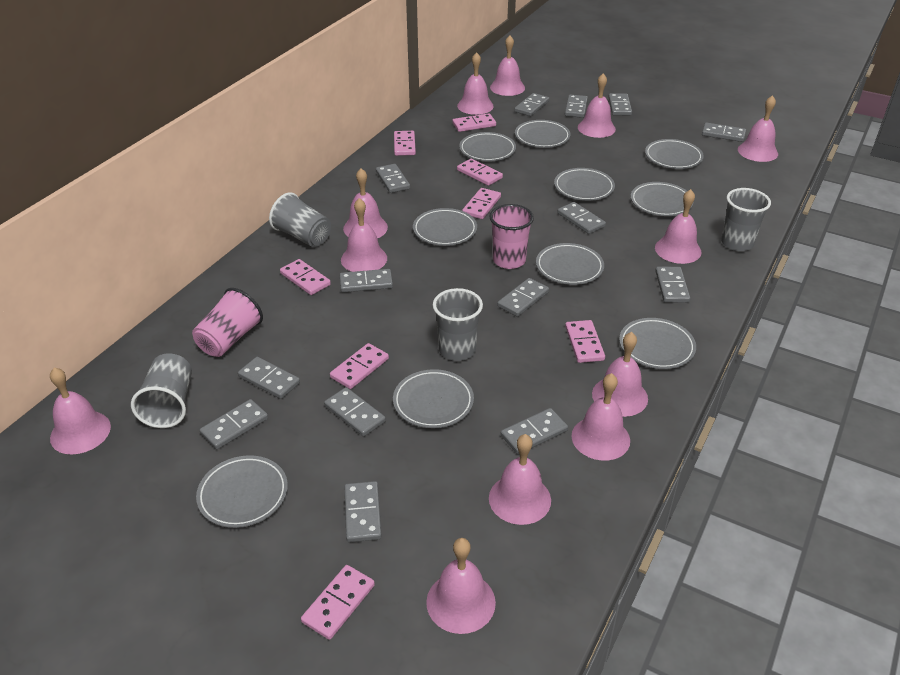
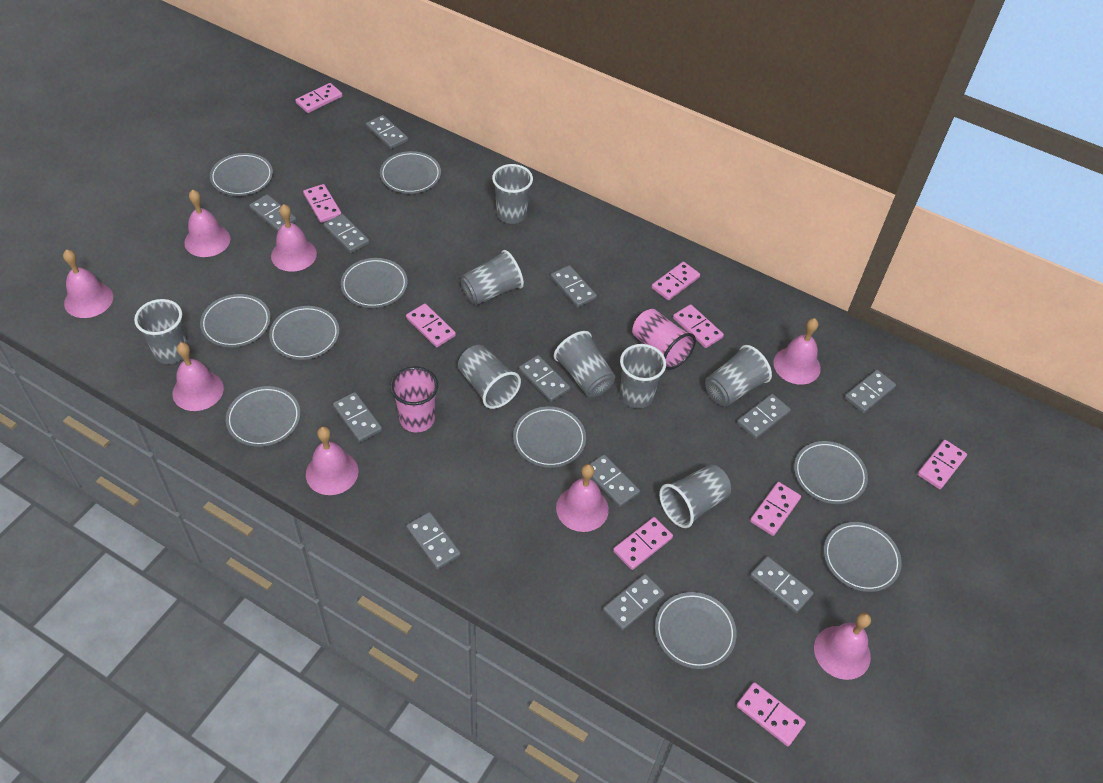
grey cup: [131,353,192,428] [269,192,331,247] [433,288,483,361] [721,188,771,251] = 4 -> [134,299,188,364] [458,345,521,409] [460,250,524,305] [492,164,533,224] [554,331,615,397] [620,344,666,408] [659,464,731,528] [705,345,772,406] = 8
grey domino: [200,399,268,449] [238,357,300,399] [324,387,386,436] [340,269,393,292] [344,481,382,542] [376,164,410,193] [497,278,549,317] [501,408,568,454] [514,93,549,116] [557,202,606,234] [565,95,588,118] [608,93,632,115] [655,267,690,303] [702,122,746,142] = 14 -> [249,194,297,231] [324,214,370,253] [333,392,382,442] [366,115,408,149] [406,512,461,570] [519,355,570,402] [550,265,597,308] [590,454,640,507] [603,574,665,631] [737,394,791,439] [750,556,814,613] [844,370,896,413] = 12
pink bell: [50,368,111,454] [341,198,387,272] [343,168,388,238] [426,538,496,634] [457,52,494,115] [489,434,551,525] [490,35,525,96] [572,373,630,461] [578,73,616,138] [592,332,648,417] [655,189,701,264] [738,95,778,162] = 12 -> [63,249,113,318] [172,342,224,411] [184,190,230,257] [271,204,317,272] [306,427,359,495] [556,464,609,532] [773,318,821,385] [814,613,871,680] = 8
pink domino: [280,259,331,295] [301,565,375,640] [330,343,389,389] [394,131,416,156] [452,113,496,132] [457,159,503,186] [462,188,501,219] [565,320,605,363] = 8 -> [295,83,343,113] [303,184,342,223] [406,304,456,347] [613,517,673,570] [652,262,700,301] [673,304,724,348] [736,682,806,746] [750,482,801,536] [917,440,967,489] = 9

